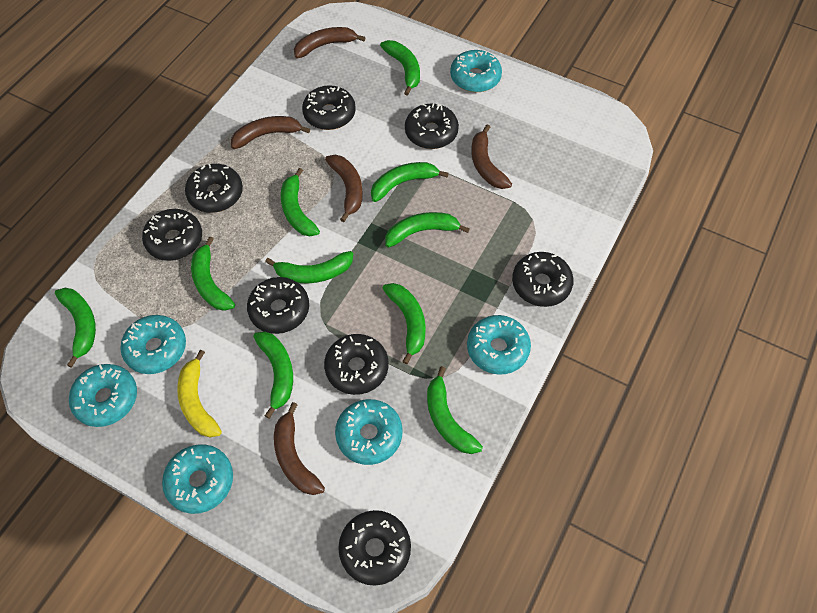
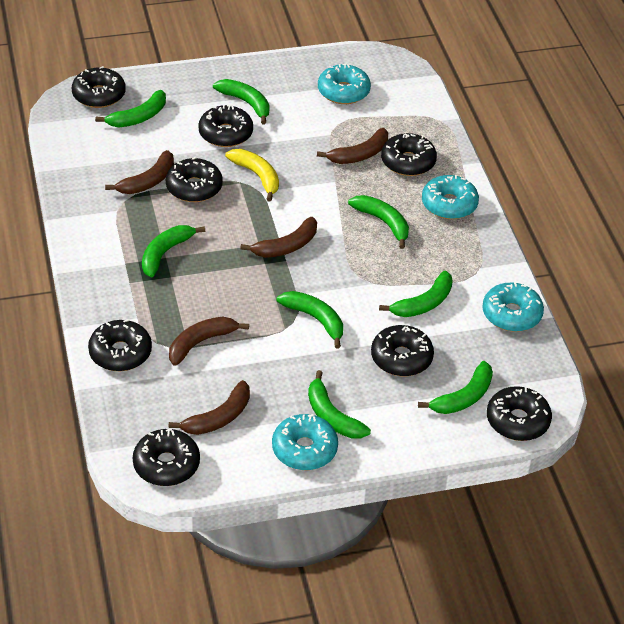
green banana: [55,288,96,368] [191,237,235,311] [253,332,293,419] [265,251,353,283] [281,168,320,236] [371,162,449,202] [380,40,420,96] [383,283,425,364] [385,212,470,248] [427,366,483,454] = 10 -> [95,90,166,127] [142,225,205,278] [213,79,269,124] [277,291,343,348] [308,370,371,439] [348,195,409,249] [379,271,453,317] [418,361,493,414] = 8
turquoise donut: [69,364,137,427] [120,315,186,374] [162,444,233,514] [335,399,403,465] [450,50,502,92] [467,315,531,374] = 6 -> [272,414,338,470] [318,63,371,104] [422,175,479,219] [482,282,544,332] = 4

